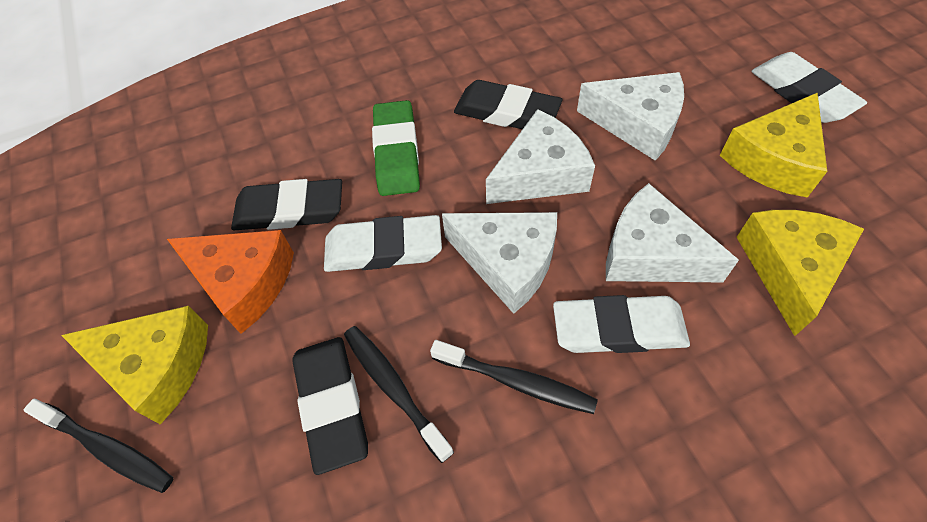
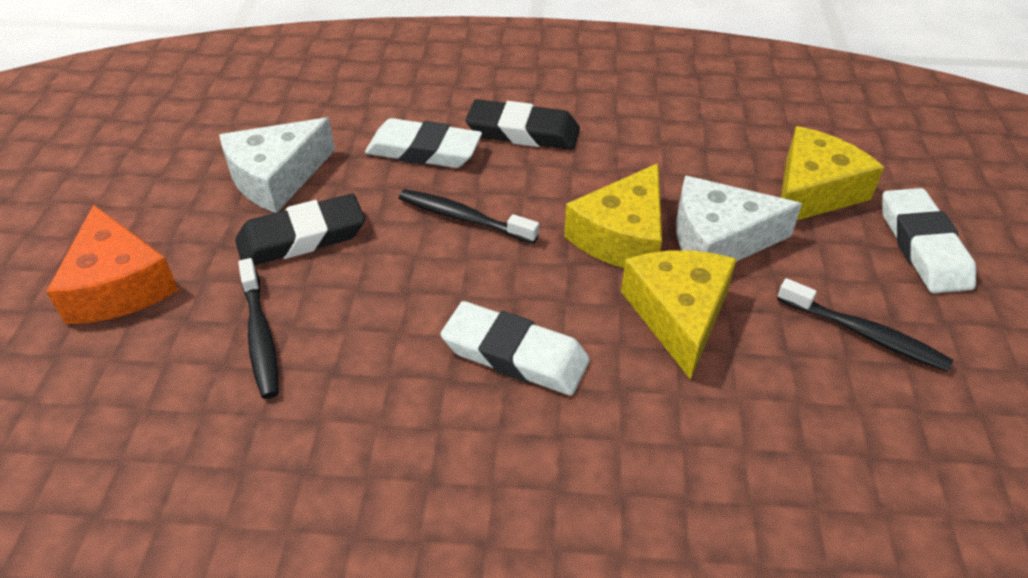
black eraser: [231,179,342,230] [292,337,368,475] [454,80,562,129] = 3 -> [235,194,365,265] [465,99,580,150] = 2
green eraser: [372,100,420,196] = 1 -> none = 0
white cheese: [442,212,557,314] [486,109,595,204] [577,72,684,161] [606,183,739,283] = 4 -> [219,118,335,213] [676,176,802,262] = 2

